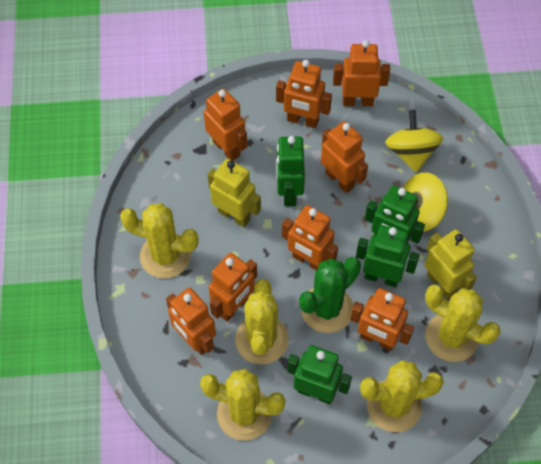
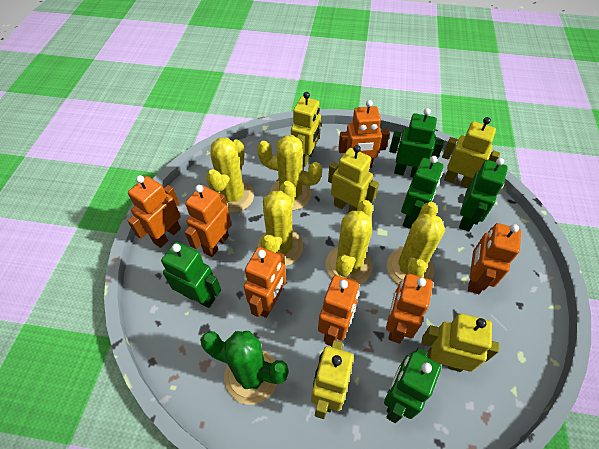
green robot: [276,136,305,206] [287,345,352,404] [356,225,420,287] [365,186,425,244] = 4 -> [161,242,221,308] [384,348,441,423] [389,108,444,178] [401,156,444,229] [459,158,508,231] = 5
orange robot: [166,287,216,355] [204,89,247,161] [208,253,257,321] [276,60,332,128] [282,205,338,271] [321,121,368,193] [333,40,390,106] [350,288,414,351] = 8 -> [128,175,181,248] [185,185,231,257] [244,247,286,318] [318,275,359,346] [338,100,390,168] [386,274,433,343] [468,223,521,294] = 7
yellow robot: [208,159,261,227] [425,229,477,299] = 2 -> [291,92,321,167] [311,340,354,419] [328,145,379,212] [422,313,499,372] [442,117,500,188] = 5
yellow spinning top: [385,110,443,172] [403,172,448,232] = 2 -> none = 0

